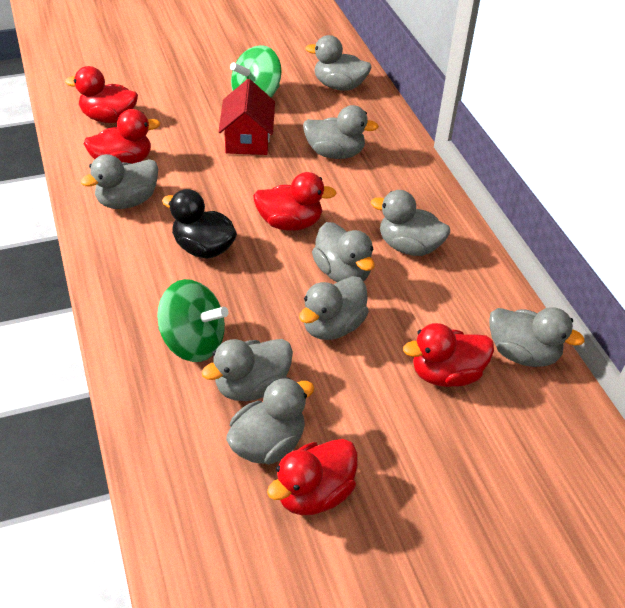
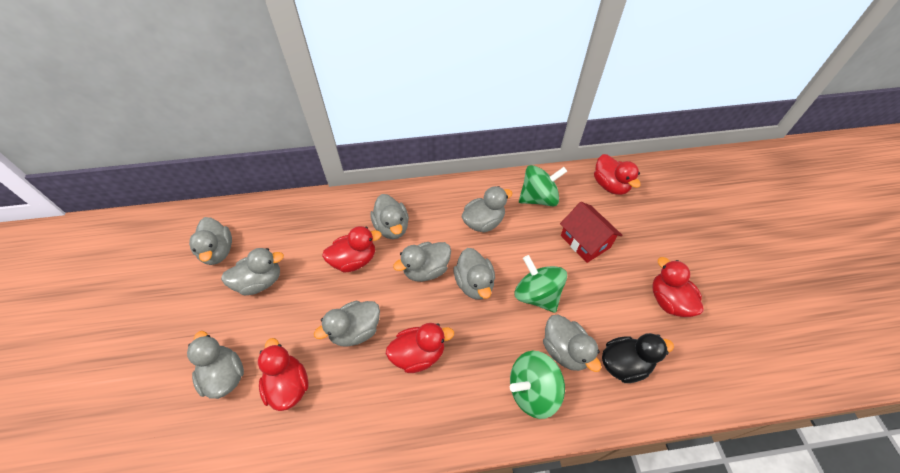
green spinning top: [157,279,228,362] [230,45,281,97] = 2 -> [510,351,565,419] [515,255,567,313] [519,165,567,206] = 3

